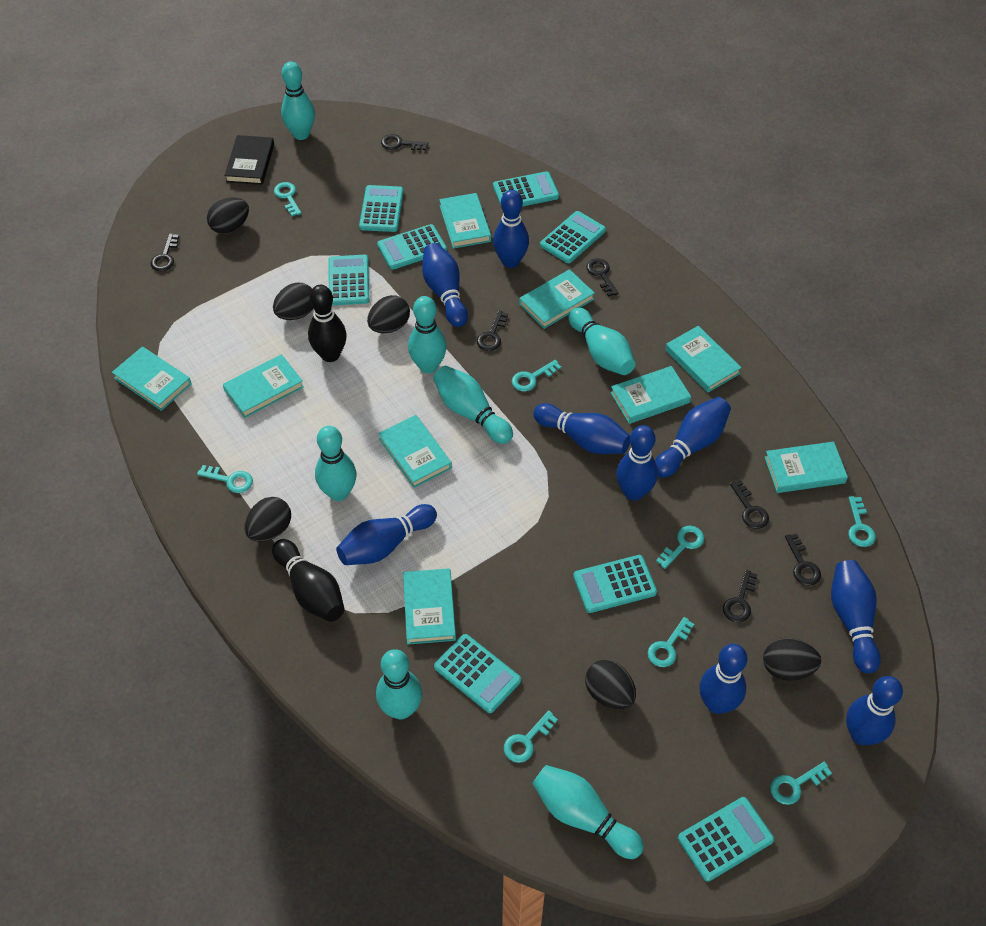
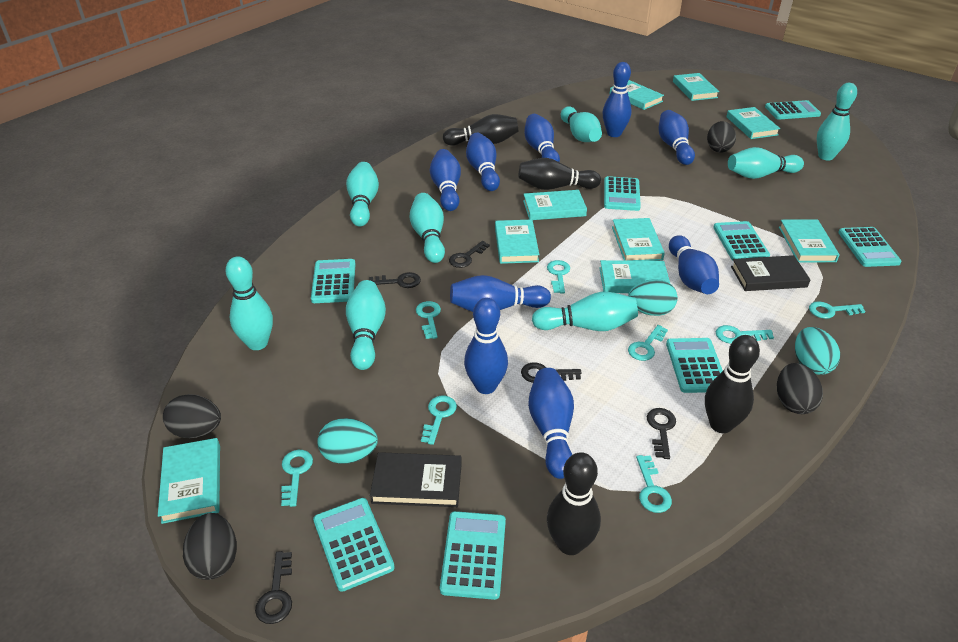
black book: [224,135,274,185] = 1 -> [370,452,462,507] [731,255,811,291] = 2
black bowling pin: [272,539,345,622] [308,285,347,362] = 2 -> [443,114,518,146] [519,158,601,190] [547,452,601,555] [705,335,760,433] = 4
black egg: [207,197,249,234] [244,497,291,542] [273,282,313,320] [367,295,410,333] [585,660,636,709] [763,638,821,681] = 6 -> [163,394,221,438] [183,513,237,580] [707,121,736,153] [777,363,823,414] = 4
black key: [151,233,179,271] [381,134,428,150] [477,311,508,351] [586,258,619,296] [723,570,758,623] [730,480,769,529] [785,534,821,586] = 7 -> [255,551,292,624] [369,272,421,288] [449,241,490,268] [521,363,581,383] [647,408,676,459] = 5
turquoise bowling pin: [281,62,315,140] [315,426,356,501] [376,649,422,720] [408,296,447,373] [433,366,513,444] [532,765,644,859] [569,307,635,375] = 7 -> [225,256,273,350] [346,162,379,227] [346,280,386,370] [410,193,445,263] [532,292,638,331] [561,106,602,142] [728,147,804,179] [817,83,857,160] = 8
turquoise egg: none = 0 -> [317,418,378,464] [628,279,678,316] [795,327,840,375] = 3

